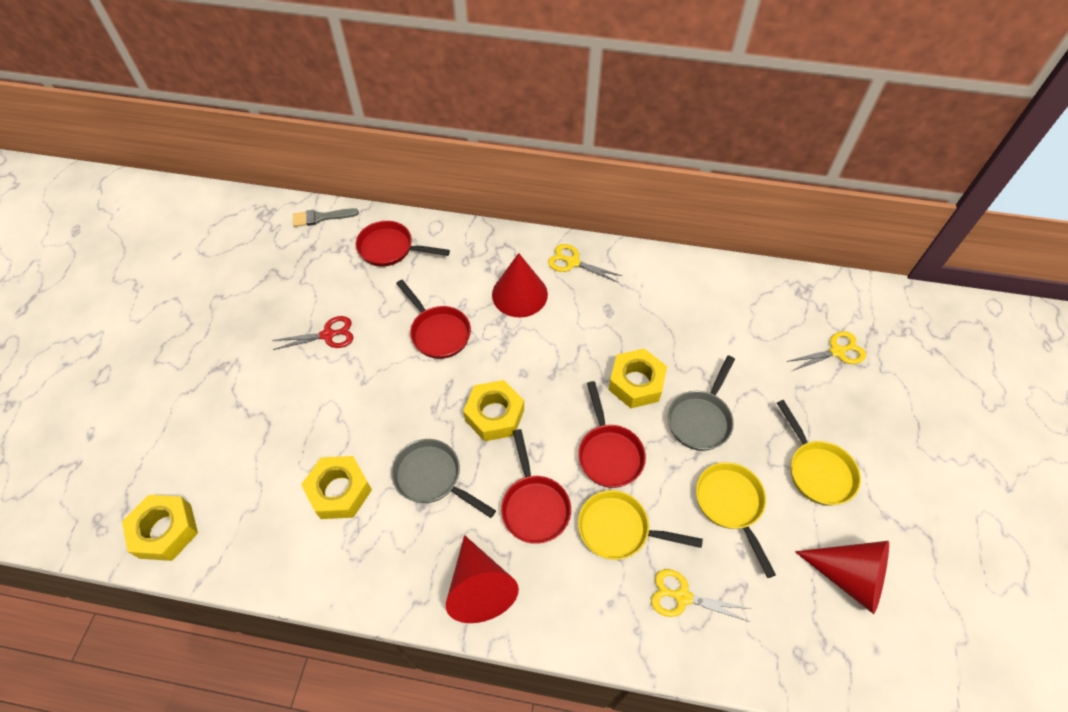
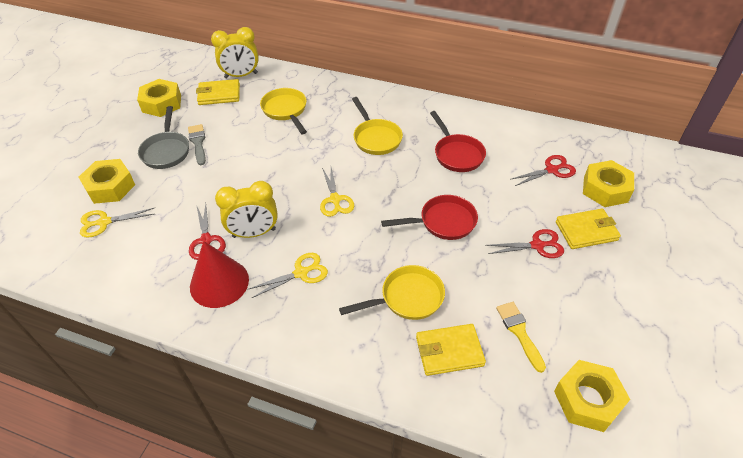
grey pan: [391,439,496,518] [668,355,735,451] = 2 -> [138,106,189,169] = 1
red cone: [446,535,519,623] [492,253,548,318] [795,541,889,614] = 3 -> [190,241,249,308] = 1
red pan: [356,221,450,267] [396,280,471,359] [501,429,571,544] [578,381,646,488] = 4 -> [381,195,478,240] [430,111,486,172] = 2
red scissors: [272,316,353,350] = 1 -> [189,203,226,260] [485,229,564,258] [510,155,576,186] = 3
yellow brush: none = 0 -> [496,302,546,373] = 1
yellow clock: none = 0 -> [211,27,259,78] [215,181,278,238] = 2
yellow wallet: none = 0 -> [196,79,240,105] [416,324,486,376] [556,209,621,249] = 3

